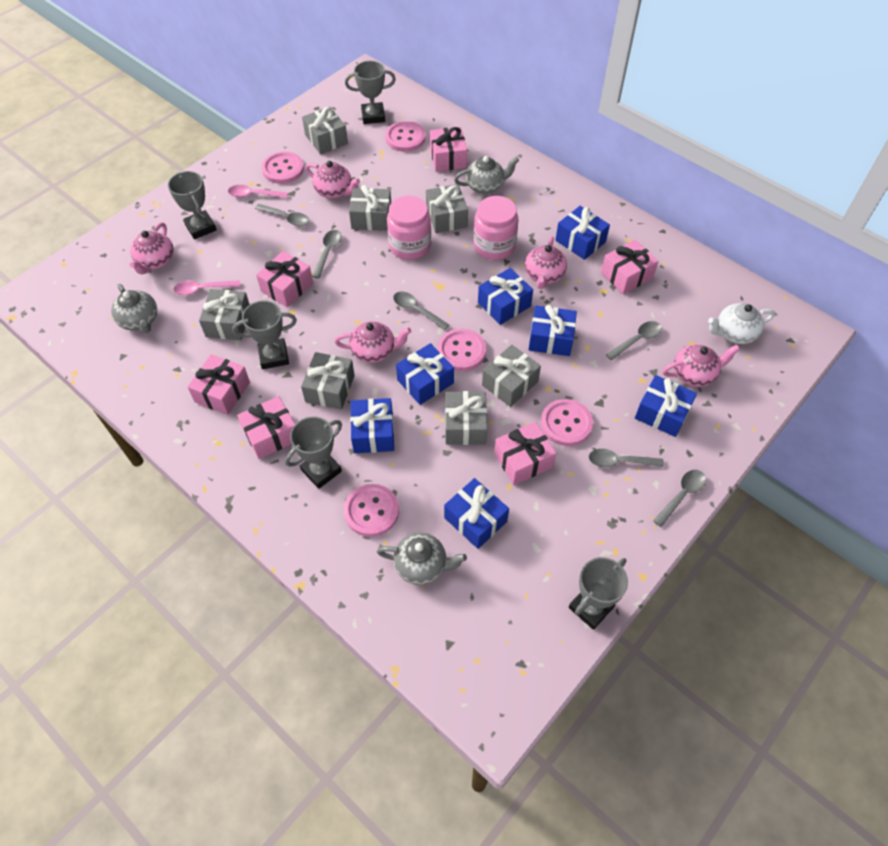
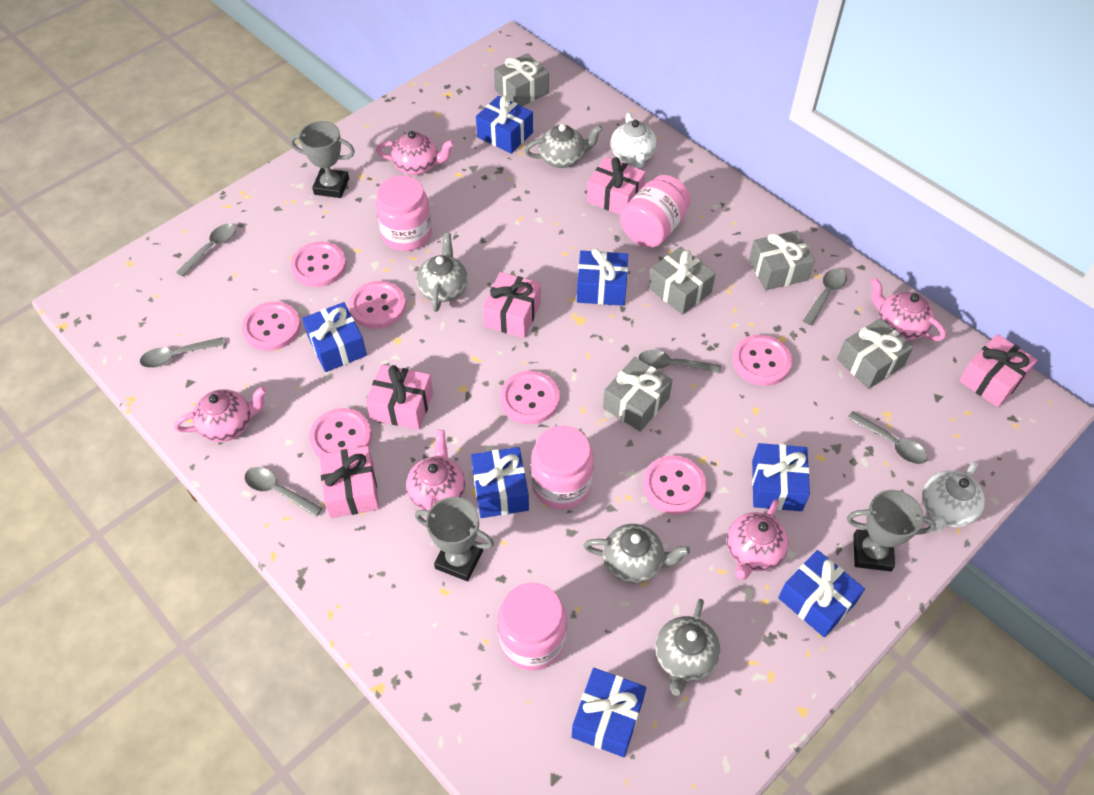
grey gift: [199,289,250,340] [301,352,355,410] [302,106,348,154] [349,185,391,231] [426,184,468,233] [445,391,487,445] [482,345,541,407] = 7 -> [494,53,549,106] [603,357,673,432] [648,247,716,315] [749,230,815,290] [837,318,913,389] = 5
grey teapot: [111,284,157,333] [377,533,467,585] [454,156,519,194] = 3 -> [416,233,468,312] [525,124,603,168] [583,524,690,584] [655,599,720,696] = 4
grey trophy: [168,171,217,239] [232,300,297,369] [285,417,342,489] [345,61,396,124] [569,557,628,630] = 5 -> [290,121,355,198] [415,497,494,581] [847,490,936,571] = 3
pink button: [262,152,304,184] [344,484,399,537] [385,121,426,152] [438,329,486,371] [541,399,593,446] = 5 -> [242,302,301,351] [290,242,346,287] [309,408,372,458] [349,281,406,329] [500,371,560,424] [643,456,707,514] [732,335,792,386] = 7
pink gift: [188,354,250,415] [237,396,295,459] [256,251,313,307] [430,127,467,172] [494,422,556,485] [601,240,659,294] = 6 -> [319,446,379,518] [366,364,433,430] [482,272,541,338] [587,157,646,215] [959,334,1037,407] = 5
pink jar: [387,195,431,260] [473,196,519,260] = 2 -> [376,175,432,251] [497,583,567,670] [531,426,594,509] [620,175,691,248] = 4
pink spoon: [173,280,240,295] [228,185,288,198] = 2 -> none = 0
white teapot: [708,303,775,344] = 1 -> [611,112,657,168] [922,461,985,532] = 2

